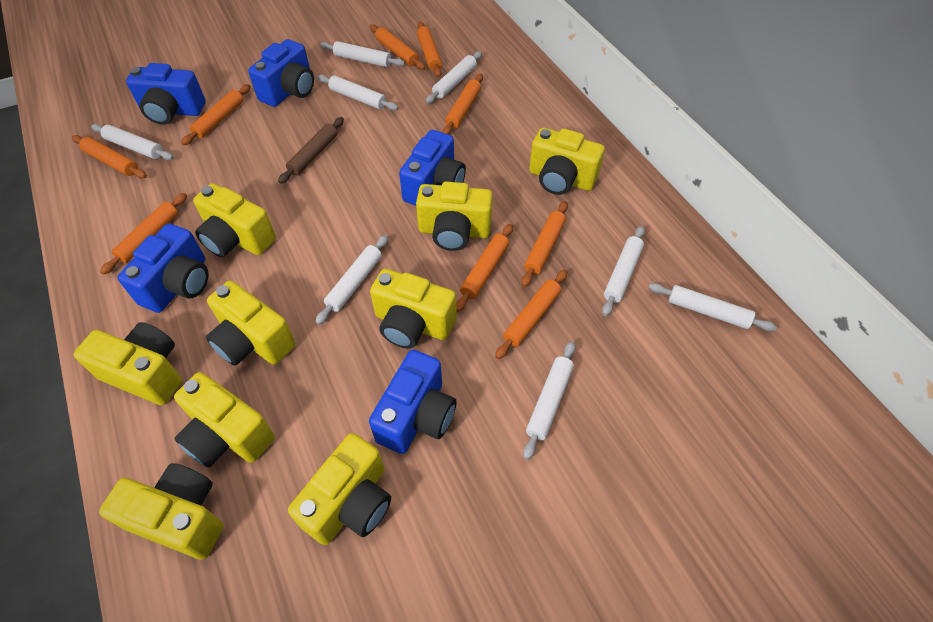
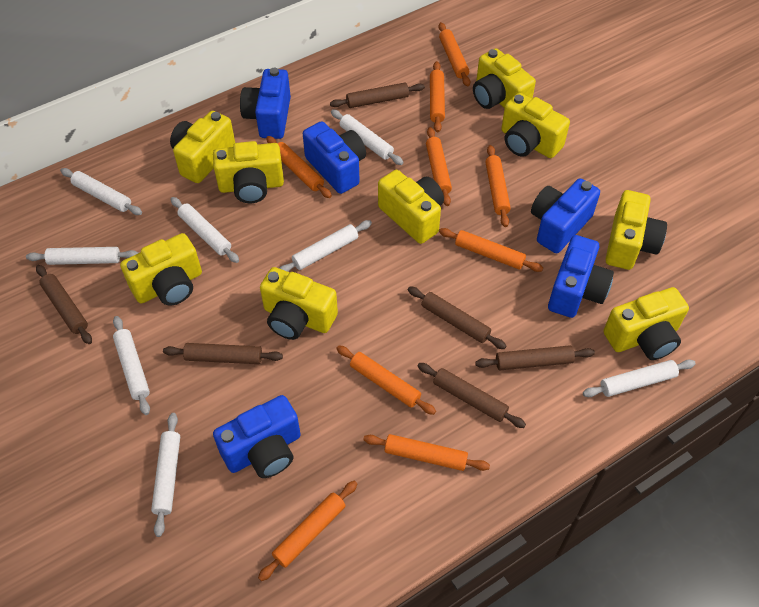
brown rolling pin: [278,117,344,184] = 1 -> [36,265,92,344] [163,343,283,364] [330,83,425,108] [408,287,506,349] [418,363,526,428] [475,345,595,370] = 6

